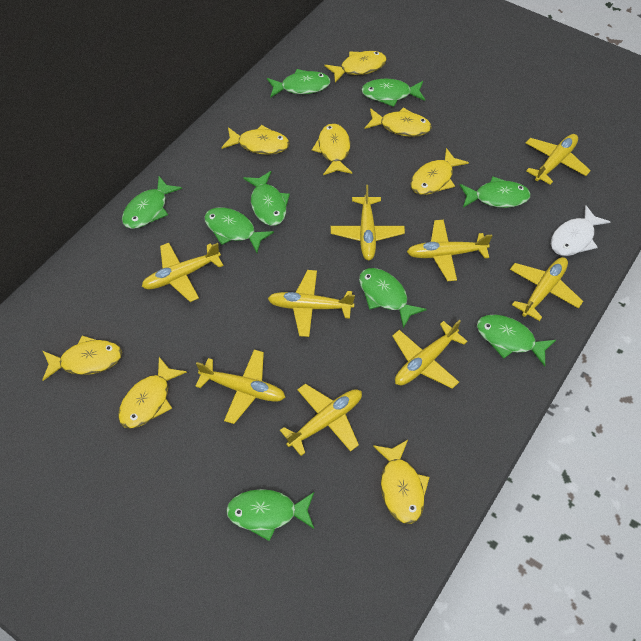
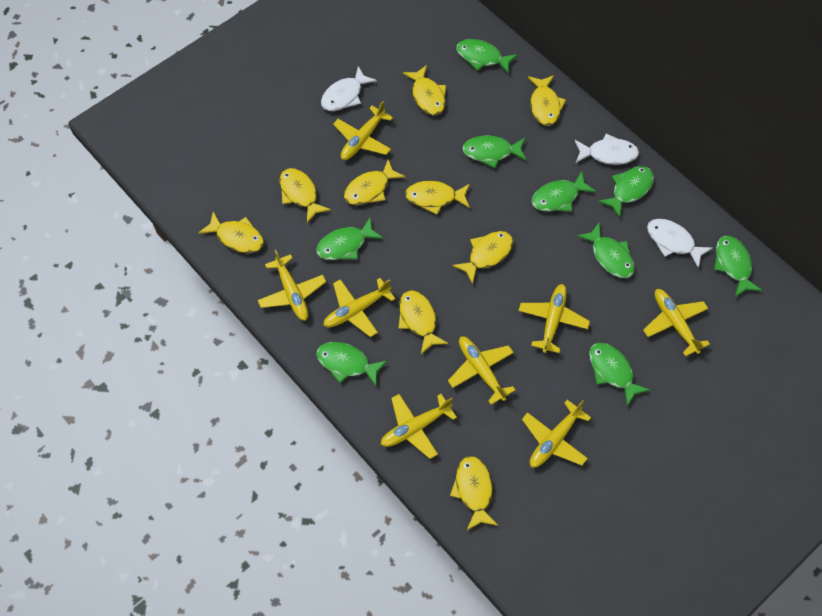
white fish: [551,205,610,256] = 1 -> [321,66,377,111] [575,134,639,165] [647,219,713,268] = 3
yellow fish: [42,336,122,381] [118,357,187,429] [222,125,290,155] [312,123,352,175] [324,51,387,83] [365,107,432,137] [373,440,429,524] [410,148,469,195] = 8 -> [198,212,264,253] [280,168,331,223] [344,159,405,205] [398,290,448,354] [403,65,446,115] [405,181,470,215] [450,456,498,530] [452,231,513,284] [528,75,566,126] = 9
yellow plane: [142,243,224,302] [195,349,285,424] [268,270,355,337] [280,384,362,456] [331,185,405,260] [392,320,467,389] [407,220,492,281] [510,257,583,321] [526,134,591,185] = 9 -> [258,250,326,321] [323,278,395,337] [333,101,393,160] [381,394,457,459] [448,336,515,405] [518,284,590,353] [522,400,591,468] [643,289,710,356] = 8

